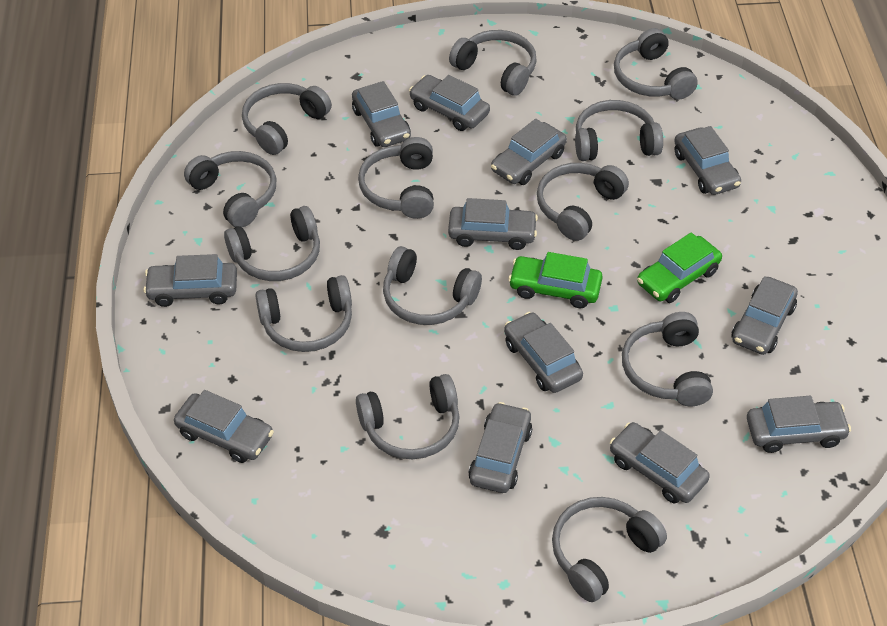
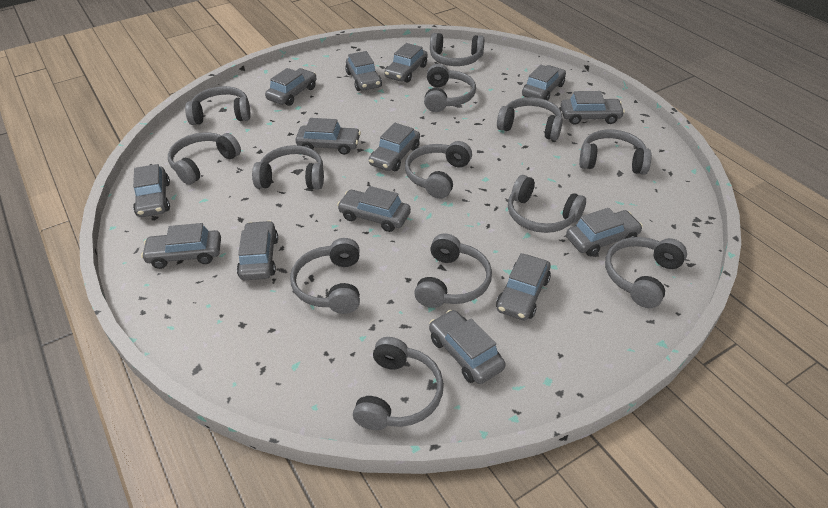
green car: [508,252,602,308] [637,233,722,303] = 2 -> none = 0
grey car: [144,254,237,307] [174,390,274,463] [352,81,411,147] [409,75,490,131] [448,198,538,250] [468,402,532,493] [491,119,567,185] [504,312,583,393] [610,422,710,504] [674,126,741,195] [732,276,798,355] [747,396,851,453] = 12 -> [133,164,170,217] [141,223,221,269] [237,221,278,280] [265,68,317,106] [295,118,361,155] [337,186,411,232] [345,51,382,91] [369,123,420,171] [384,43,428,83] [429,310,506,384] [496,253,551,320] [522,65,566,101] [561,91,625,125] [566,208,643,256] = 14

